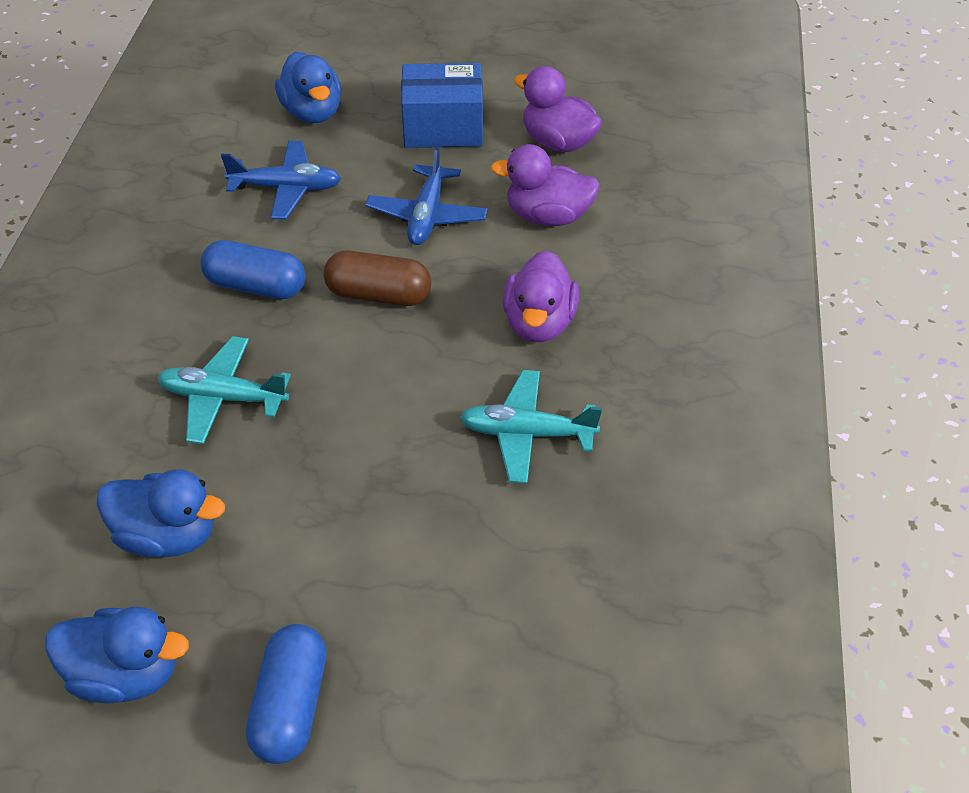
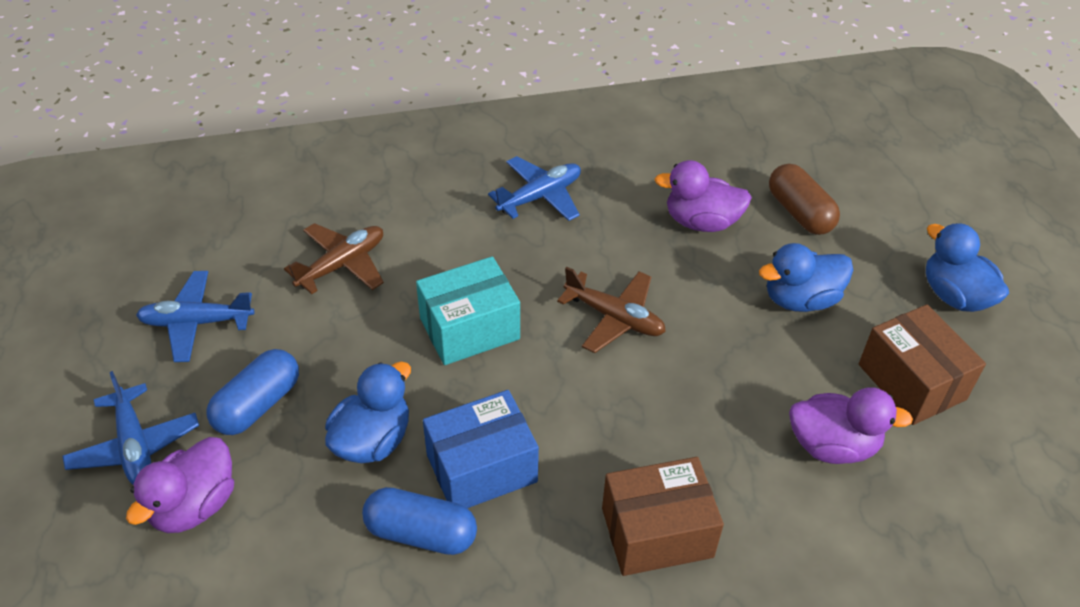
blue plane: [221,141,341,219] [365,144,487,245] = 2 -> [62,371,199,485] [136,271,254,362] [488,156,581,221] = 3
brown box: none = 0 -> [602,457,724,576] [859,304,986,425] = 2
brown plane: none = 0 -> [284,223,384,294] [557,267,666,353] = 2
turquoise box: none = 0 -> [416,256,520,365] = 1
turquoise plane: [157,336,291,444] [460,370,602,484] = 2 -> none = 0

